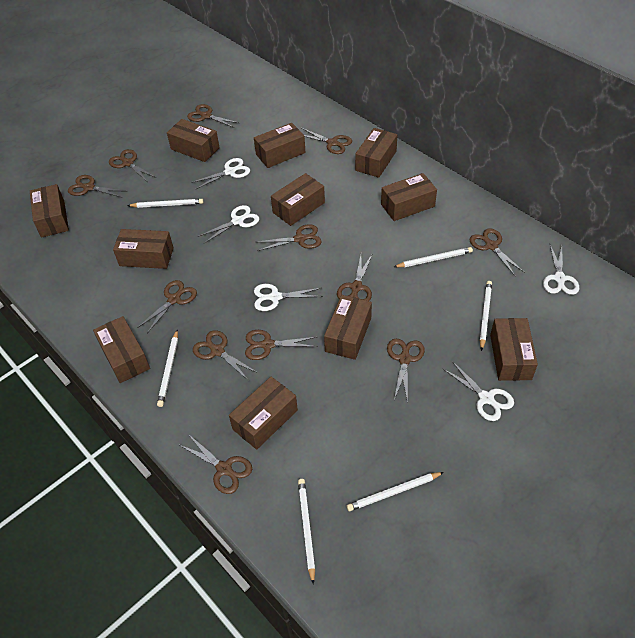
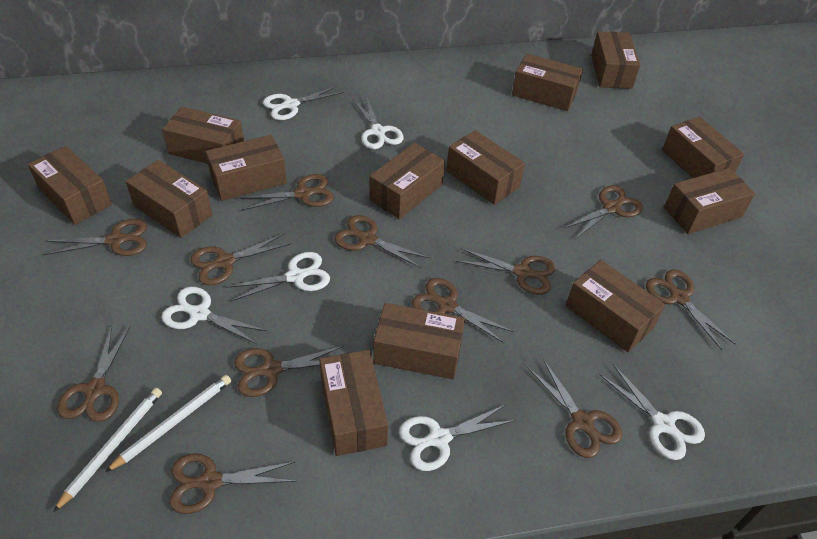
brown box: [30,184,69,238] [93,316,150,383] [113,229,173,269] [167,119,220,162] [229,377,298,450] [254,123,306,168] [271,173,325,226] [324,295,372,360] [355,128,398,178] [381,173,437,221] [490,318,538,381] = 11 -> [28,146,112,225] [126,160,212,238] [162,106,244,164] [205,135,287,201] [319,350,388,456] [369,143,445,219] [373,303,465,379] [446,130,525,205] [512,54,583,111] [566,260,665,352] [591,31,640,89] [662,117,744,178] [664,168,755,234] = 13
white pencil: [127,199,203,208] [157,330,178,407] [298,479,315,585] [347,472,444,511] [394,247,473,267] [480,281,492,351] = 6 -> [53,388,162,512] [105,375,231,472] = 2
white scissors: [191,158,250,189] [198,205,259,243] [254,284,323,311] [443,361,514,421] [543,245,579,295] = 5 -> [161,287,267,345] [225,252,330,302] [263,85,344,120] [353,96,404,149] [399,404,516,471] [599,364,705,460] = 6

